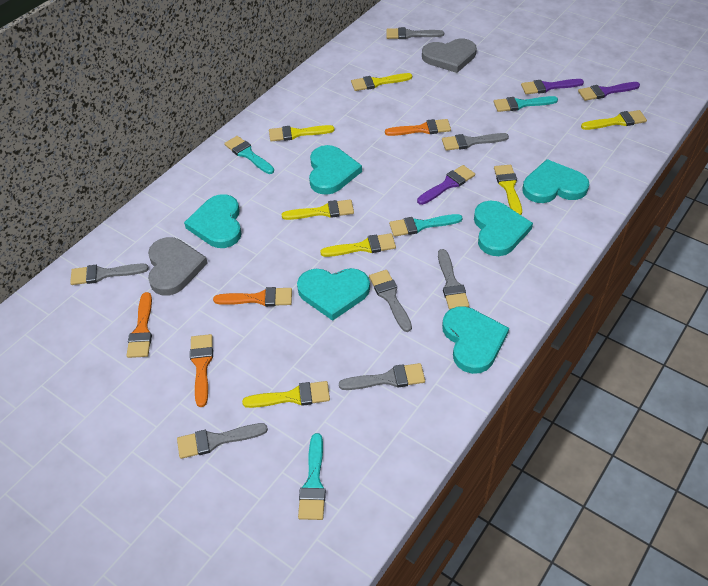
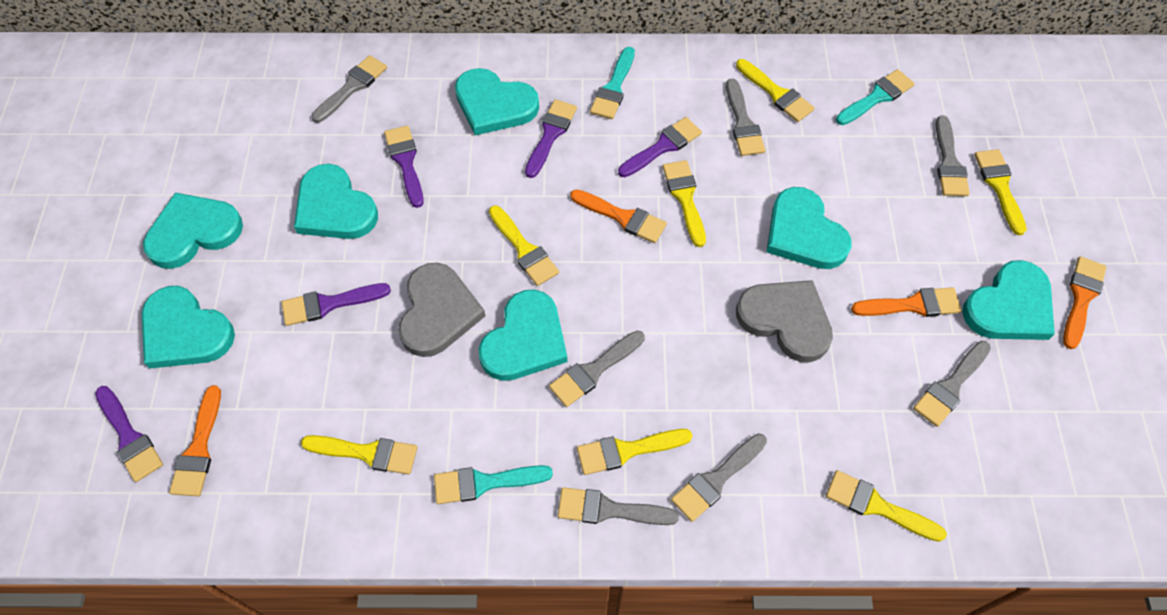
purple brush: [417,165,475,205] [521,79,584,94] [578,82,640,101] = 3 -> [95,386,163,482] [282,283,391,326] [384,125,424,208] [525,99,577,178] [618,117,702,177] = 5
turquoise brush: [224,136,274,174] [298,433,326,520] [389,214,463,237] [494,96,558,112] = 4 -> [434,465,553,504] [590,47,635,119] [836,69,915,125] = 3
turquoise heart: [184,194,242,248] [297,268,370,321] [309,145,362,195] [442,306,509,374] [474,201,533,256] [522,159,590,203] = 6 -> [142,286,235,368] [143,193,243,269] [294,164,378,239] [455,68,539,135] [479,290,567,381] [767,187,852,269] [962,260,1055,340] = 7

